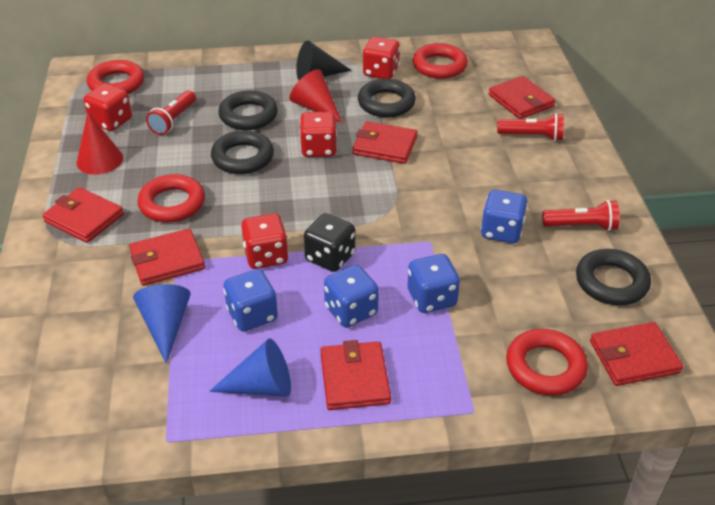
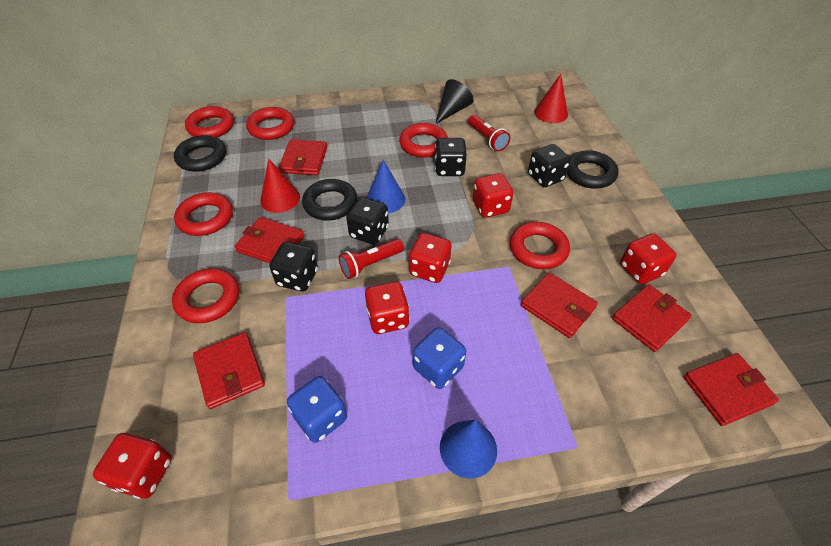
black dice: [304,213,355,272] = 1 -> [269,242,318,291] [346,197,389,245] [435,138,467,176] [528,144,571,187] = 4
black ring: [211,130,274,174] [218,90,278,130] [358,79,416,118] [576,249,651,305] = 4 -> [174,135,226,172] [302,179,357,221] [567,150,618,189] = 3
blue dice: [223,269,278,331] [324,265,379,328] [408,254,460,313] [481,190,528,244] = 4 -> [287,376,347,443] [413,327,466,389] = 2
red dice: [83,83,132,131] [241,214,289,269] [300,112,337,157] [363,37,400,79] = 4 -> [93,433,172,499] [365,282,409,334] [409,233,452,283] [473,173,513,218] [620,233,676,284] = 5
red flashlight: [146,90,196,135] [497,113,564,141] [542,200,620,231] = 3 -> [338,239,404,279] [468,115,510,151] = 2
red ring: [87,60,144,94] [138,174,205,223] [413,43,468,79] [506,329,588,396] = 4 -> [172,268,239,323] [174,192,233,236] [185,106,234,138] [246,107,294,140] [399,123,448,158] [510,222,570,269] = 6

